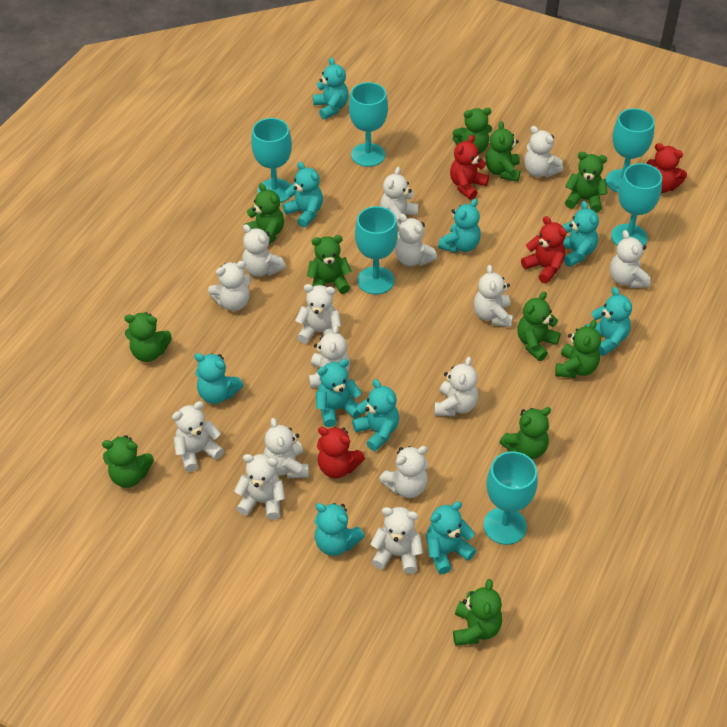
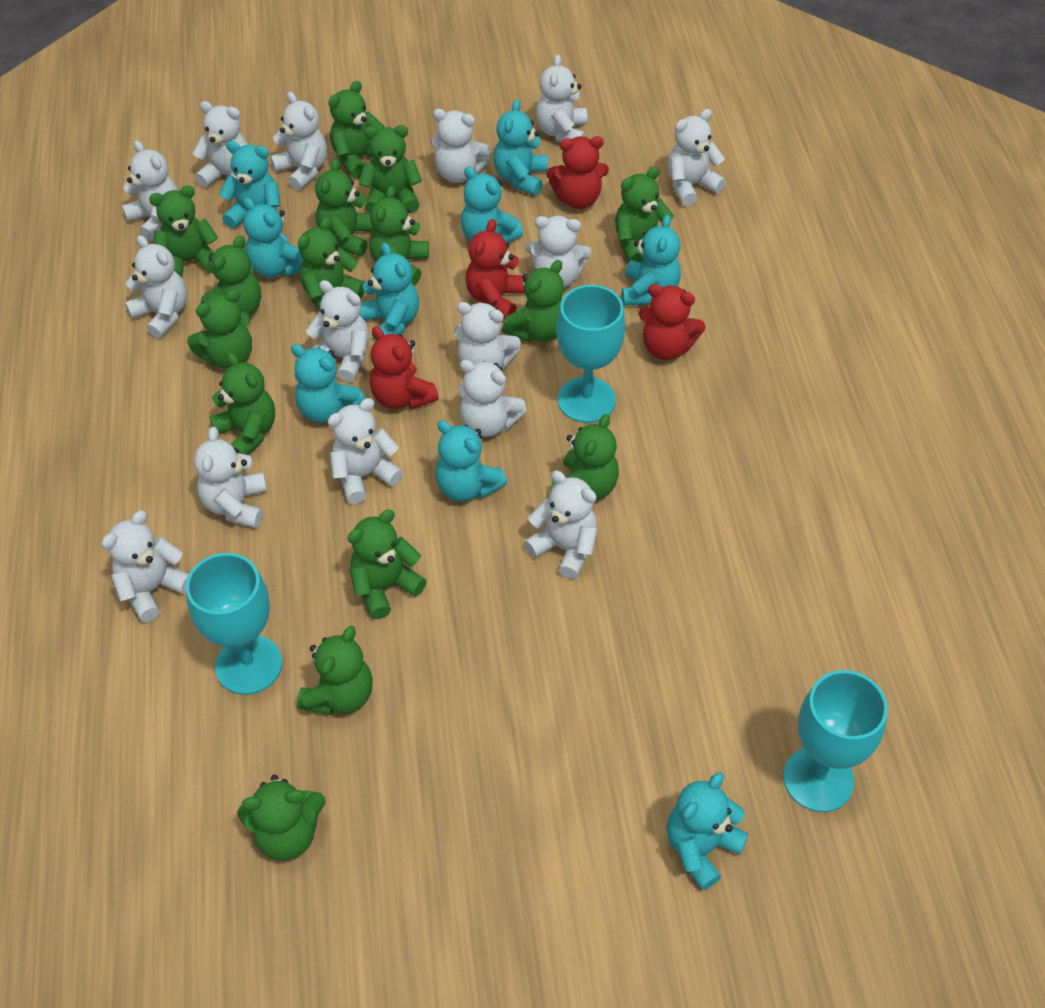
green teddy bear: [102,435,154,488] [124,312,172,362] [244,183,284,245] [307,235,352,294] [453,108,492,154] [453,579,502,646] [485,121,520,182] [500,407,551,459] [517,291,561,361] [555,320,601,378] [565,152,608,213] = 11 -> [149,185,218,278] [187,289,252,368] [200,235,261,315] [209,353,275,455] [237,775,326,860] [297,626,373,715] [298,217,365,311] [315,158,374,257] [329,81,384,179] [348,510,427,619] [359,125,422,213] [369,186,429,285] [502,260,564,342] [550,414,619,500] [615,167,674,263] = 15
turquoise goblet: [251,118,292,203] [349,82,388,167] [355,206,398,295] [483,451,538,545] [606,108,655,193] [611,163,662,246] = 6 -> [186,553,282,695] [556,285,625,423] [783,670,888,812] = 3
turquoise teddy bear: [194,353,243,404] [282,162,323,227] [313,58,349,119] [314,503,365,556] [316,359,362,427] [352,379,399,451] [426,501,476,574] [438,199,481,253] [563,201,599,267] [585,287,632,356] = 10 -> [219,141,281,229] [243,197,304,278] [291,344,365,423] [360,242,419,341] [435,420,507,501] [461,167,523,243] [493,99,548,196] [622,215,681,306] [667,772,749,890] = 9

